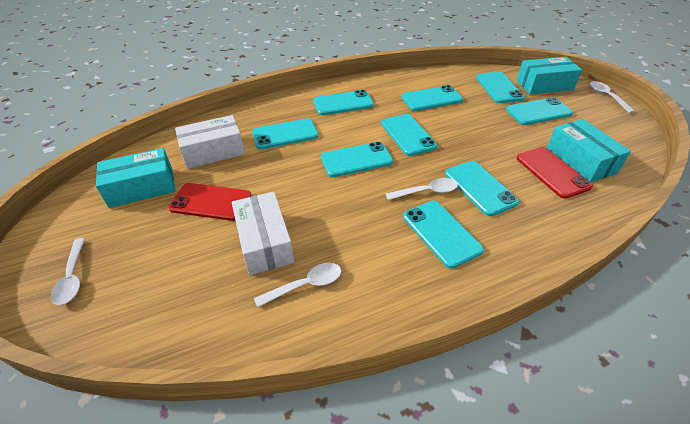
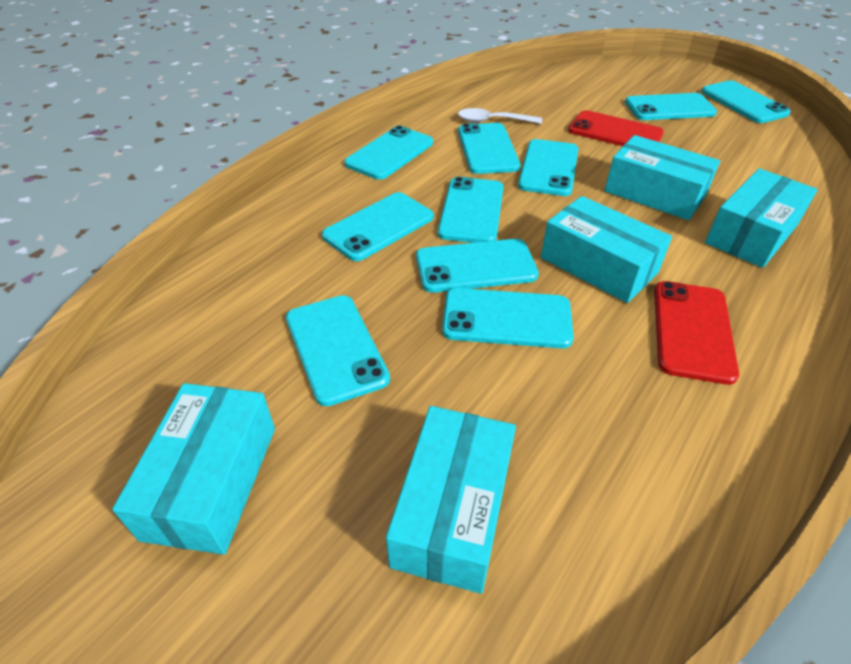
turquoise box: [96,148,175,208] [516,57,582,94] [547,119,631,182] = 3 -> [112,383,275,555] [386,406,516,594] [541,196,672,303] [605,135,720,220] [705,168,818,268] = 5
turquoise phone: [252,118,318,150] [313,90,374,115] [321,142,393,177] [381,114,437,156] [401,85,463,111] [403,201,484,269] [445,161,519,216] [476,72,524,103] [506,97,573,125] = 9 -> [286,295,390,406] [322,192,434,261] [344,126,433,180] [416,239,539,293] [438,177,503,243] [442,288,574,348] [458,123,520,174] [518,139,579,196] [625,93,717,120] [701,80,791,123] = 10
white box: [175,115,245,168] [232,192,294,275] = 2 -> none = 0
white spoon: [51,238,85,305] [254,263,341,308] [386,178,458,200] [590,81,635,113] = 4 -> [458,108,542,124] = 1

